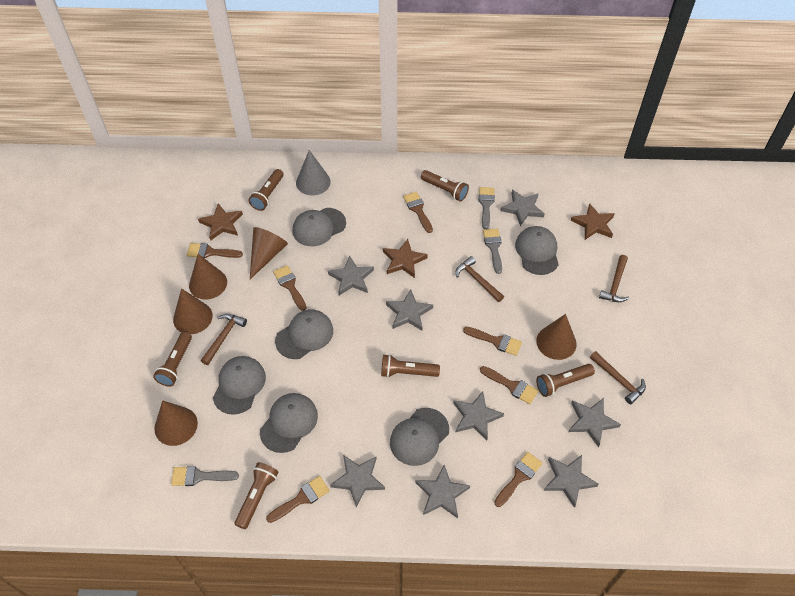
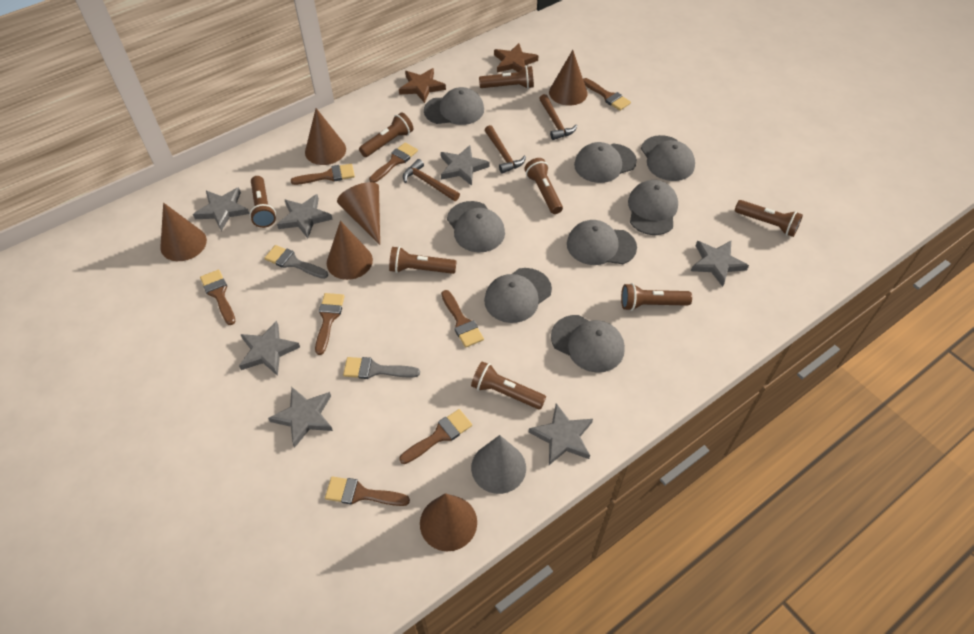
brown brush: [187,243,243,258] [266,476,330,523] [273,265,306,311] [403,192,433,233] [463,327,522,356] [480,366,538,404] [494,452,542,507] = 7 -> [200,270,235,325] [291,164,355,185] [315,293,345,355] [325,476,410,506] [369,143,418,183] [399,409,472,464] [441,290,484,348] [583,78,631,111] = 8
brown cone: [154,400,198,446] [173,288,213,334] [189,254,227,300] [250,227,288,279] [536,314,577,360] = 5 -> [160,203,207,261] [305,108,346,165] [327,221,373,280] [337,182,380,245] [420,493,477,551] [549,50,588,106] = 6
brown flashlight: [153,332,192,386] [235,462,278,529] [249,169,284,211] [381,354,440,378] [421,170,469,201] [536,364,595,397] = 6 -> [250,176,276,228] [359,113,414,157] [389,246,457,274] [471,361,546,410] [479,66,534,89] [524,158,563,214] [621,283,692,311] [735,200,803,237] = 8
brown hammer: [201,314,247,365] [456,256,504,302] [590,351,646,404] [599,255,629,302] = 4 -> [403,159,460,201] [485,125,526,174] [539,94,577,140] = 3
brown star: [198,203,243,241] [383,239,428,278] [571,203,615,240] = 3 -> [399,68,446,103] [494,43,538,72] = 2
grey brush: [171,466,239,486] [479,187,495,229] [483,228,502,274] = 3 -> [264,245,328,279] [343,357,420,379] = 2
grey cap: [213,356,266,415] [260,393,318,453] [275,309,333,359] [292,208,346,246] [390,408,449,466] [515,226,559,275] = 6 -> [424,87,484,125] [447,201,505,252] [484,268,552,323] [551,315,625,373] [567,220,637,265] [574,142,637,183] [628,180,678,235] [641,135,695,181] = 8
grey star: [328,256,374,295] [330,455,385,508] [386,289,433,331] [415,465,470,519] [453,391,504,440] [500,190,545,226] [544,455,599,508] [569,398,621,447] = 8 -> [193,187,250,231] [239,321,300,376] [268,387,333,448] [277,194,333,238] [441,145,490,186] [529,403,593,465] [691,241,749,287] = 7

